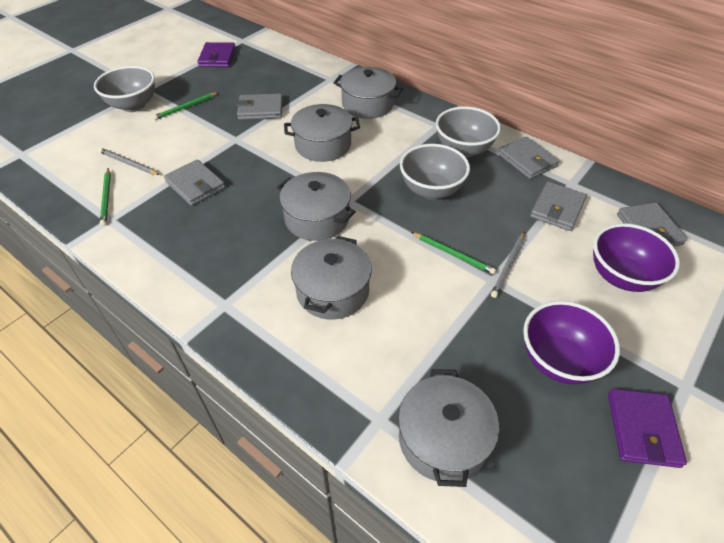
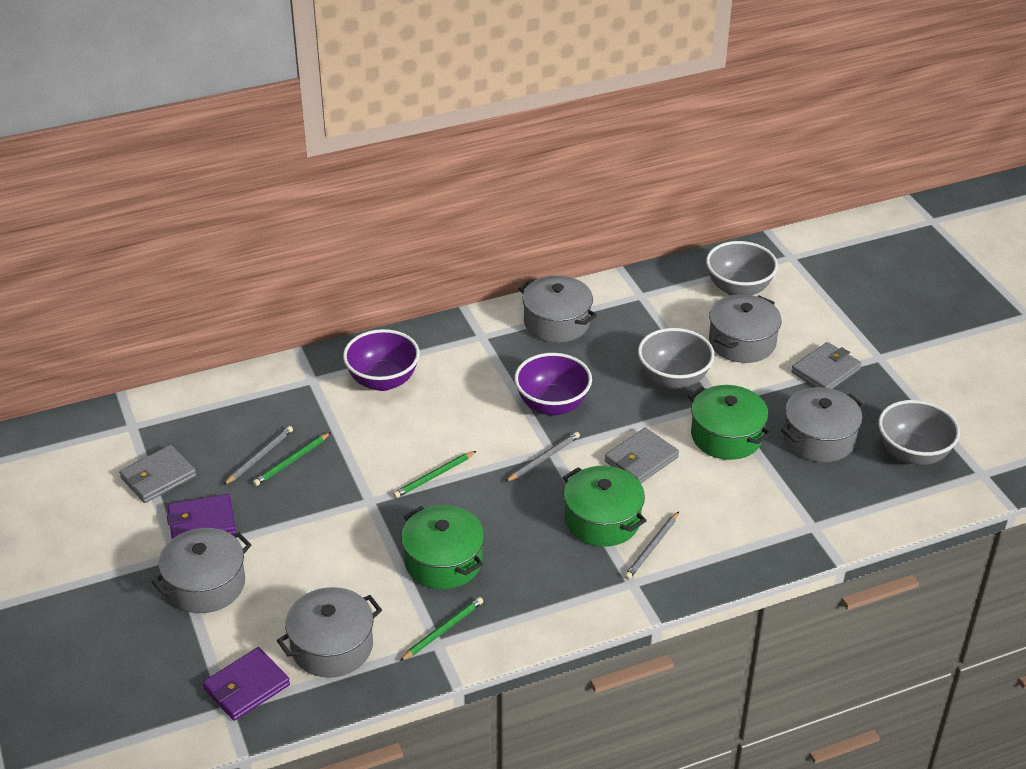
green pot: none = 0 -> [401,505,484,589] [563,466,647,547] [688,385,772,460] = 3
grey pencil: [99,148,160,175] [491,232,525,298] = 2 -> [224,426,293,485] [505,432,580,482] [624,511,679,580] = 3
grey wallet: [164,159,225,206] [236,93,283,120] [498,137,559,179] [530,181,587,231] [617,202,687,247] = 5 -> [119,445,196,503] [605,428,679,483] [791,342,862,389] = 3

